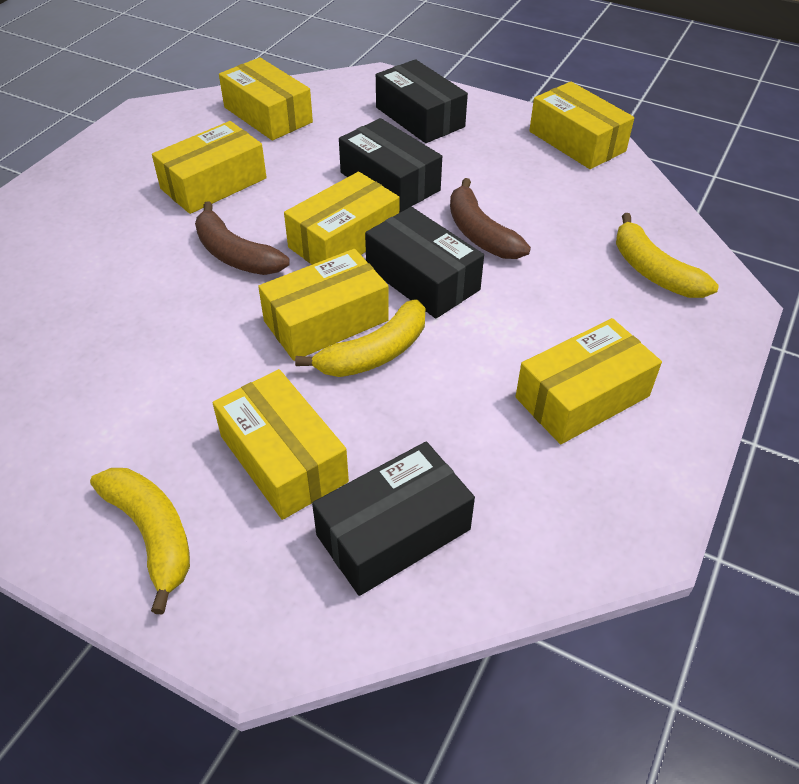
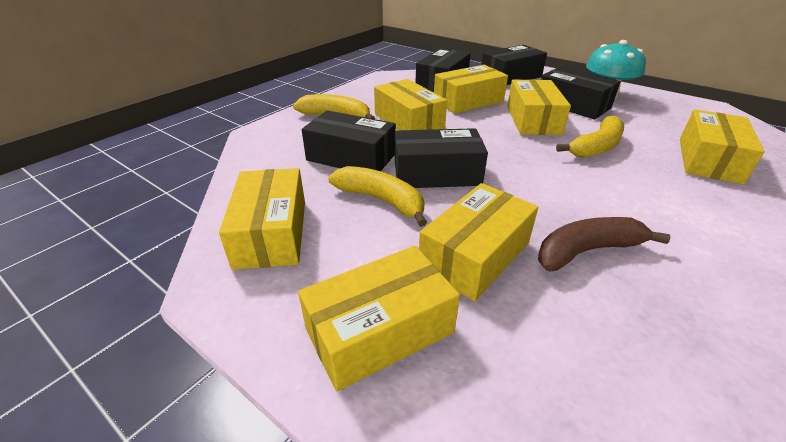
black box: [312,442,475,596] [339,118,442,212] [365,207,484,319] [376,59,468,143] = 4 -> [302,110,396,171] [395,128,488,188] [415,48,471,92] [482,45,547,85] [541,66,621,120] = 5
brown banana: [195,201,290,275] [450,178,531,259] = 2 -> [538,217,671,271] = 1
turquoise mushroom: none = 0 -> [586,40,646,99] = 1

